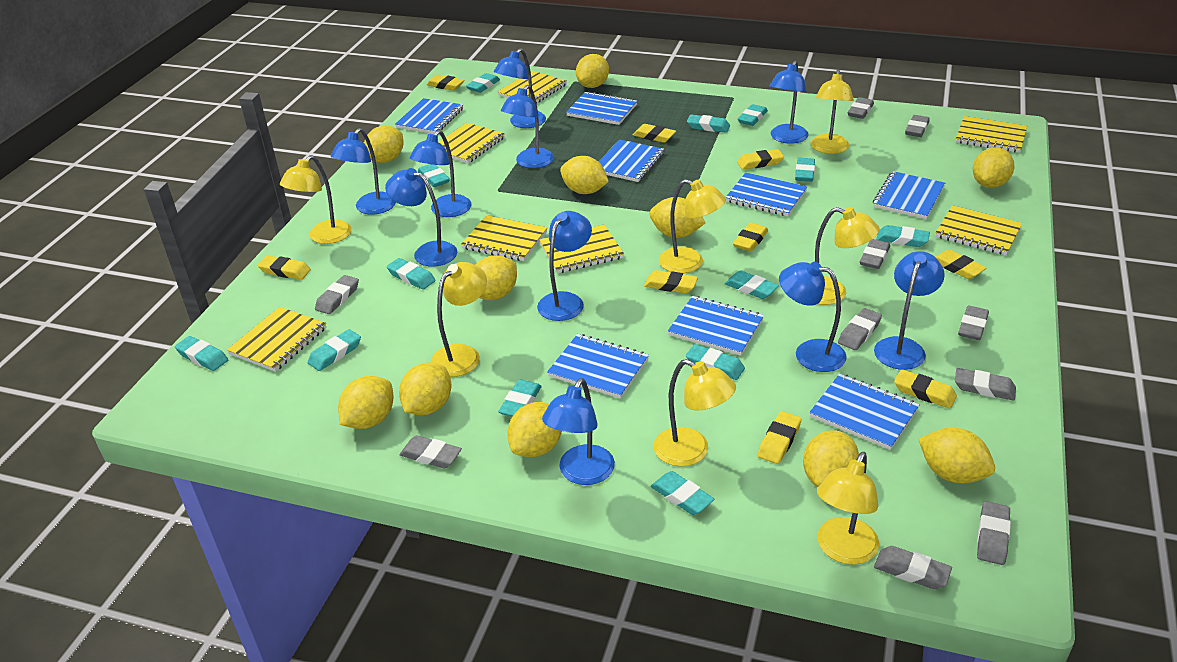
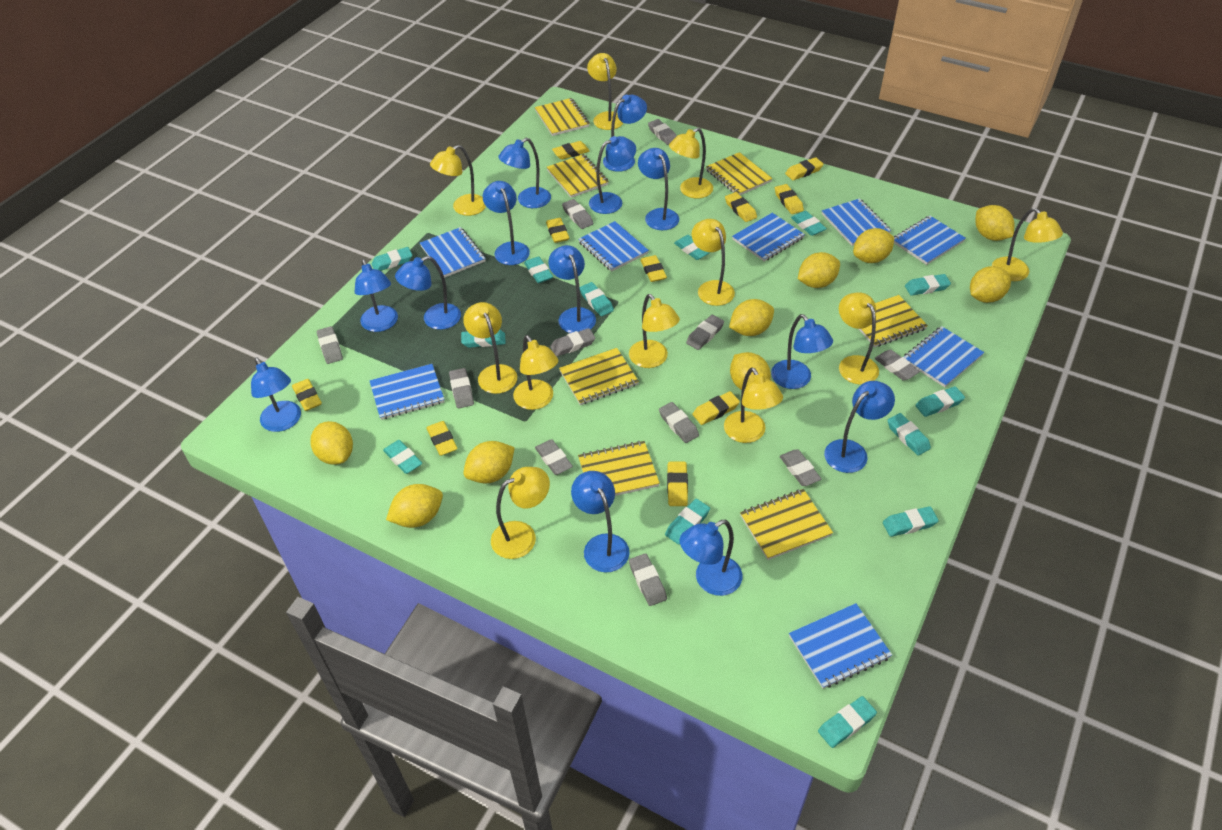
blue lamp: [331,128,396,215] [385,168,457,267] [410,130,472,217] [494,48,546,128] [501,85,554,168] [537,211,592,321] [542,378,615,485] [770,60,809,144] [779,262,847,372] [874,251,945,370] = 10 -> [251,358,301,432] [355,259,398,332] [395,256,461,330] [483,181,530,265] [498,138,551,208] [549,245,596,333] [571,471,630,572] [589,136,636,214] [603,95,647,172] [638,148,679,230] [680,520,743,596] [771,314,833,389] [824,381,895,473] = 13
grey eraser: [315,275,359,314] [400,435,462,468] [838,308,882,350] [848,97,874,119] [860,239,890,269] [874,546,952,589] [905,115,930,137] [955,368,1016,400] [958,306,989,340] [977,501,1011,565] = 10 -> [317,326,343,364] [449,368,474,408] [535,439,573,475] [550,328,595,357] [562,199,593,229] [629,553,667,606] [648,119,676,145] [659,402,699,443] [686,315,724,350] [780,449,821,486] [874,350,920,380] = 11
yellow eraser: [258,255,311,280] [427,75,464,91] [633,124,676,143] [644,270,698,293] [733,223,768,251] [737,149,784,170] [757,411,801,464] [894,369,957,409] [935,249,986,279] = 9 -> [292,379,322,411] [426,421,458,456] [546,218,569,243] [552,141,590,160] [640,255,667,282] [667,461,688,506] [692,391,740,425] [725,192,757,222] [775,184,804,214] [785,157,824,180] = 10
yellow lamp: [280,155,352,244] [431,262,487,377] [654,359,736,467] [659,179,726,273] [810,70,854,154] [815,207,880,305] [817,452,879,565] = 7 -> [430,145,486,216] [463,302,517,394] [491,467,550,559] [513,335,558,410] [587,53,623,130] [629,294,680,368] [669,128,713,198] [692,219,735,306] [724,368,783,443] [839,292,879,385] [992,208,1063,281] = 11
yellow lemon: [338,376,394,429] [364,125,404,163] [399,362,452,415] [476,255,517,300] [507,402,562,457] [560,156,609,194] [576,54,609,88] [649,197,706,238] [803,430,859,487] [918,427,995,484] [973,147,1014,188] = 11 -> [311,421,353,465] [386,484,443,528] [464,441,515,483] [729,299,774,336] [730,352,771,390] [798,252,840,288] [853,228,894,263] [970,266,1011,303] [975,205,1015,241] = 9

